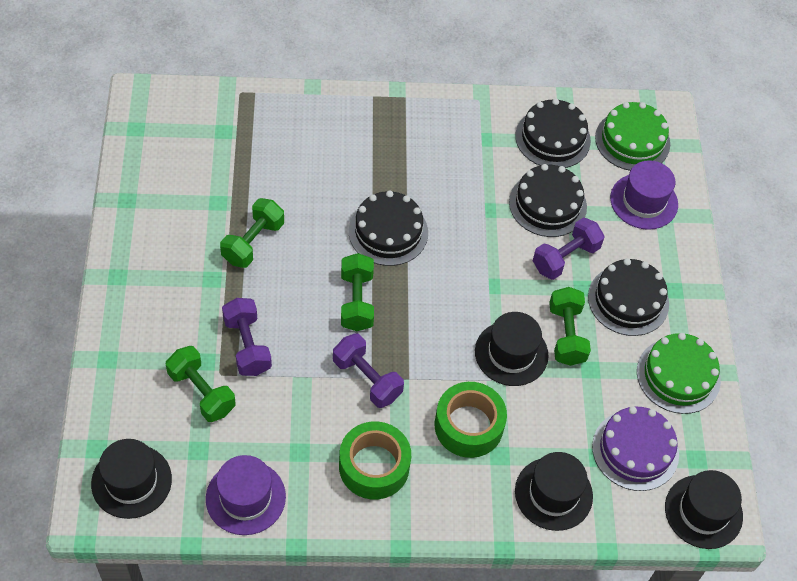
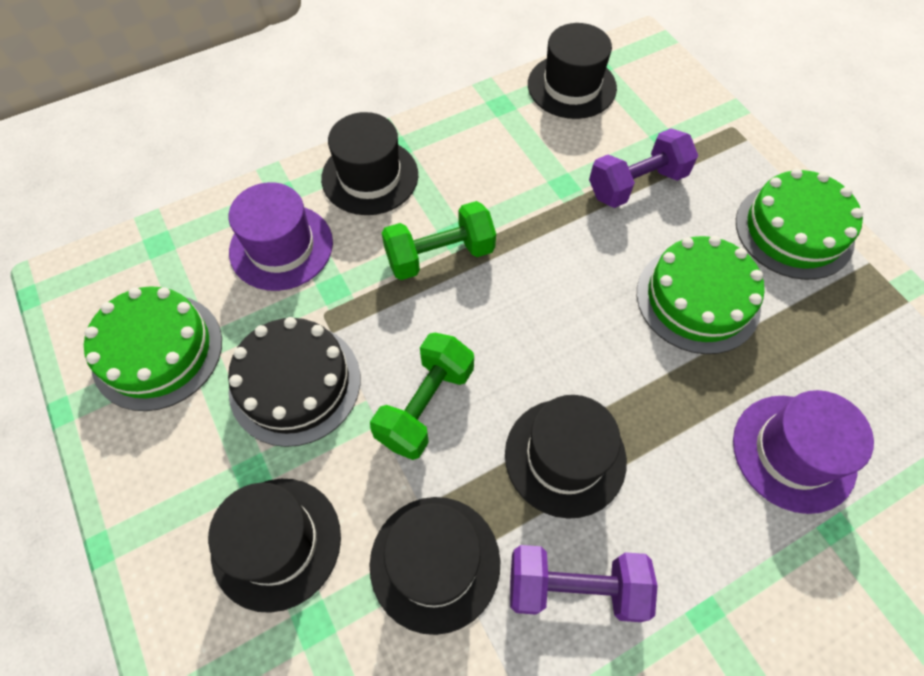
black cake: [349,190,428,266] [509,164,587,237] [515,99,591,168] [588,258,669,336] = 4 -> [228,317,360,447] = 1
black hat: [91,439,172,519] [475,312,549,386] [515,452,593,531] [665,470,743,549] = 4 -> [208,479,341,613] [321,112,418,215] [370,497,500,635] [505,395,627,519] [528,23,617,119] = 5
green cake: [595,102,670,171] [637,333,721,414] = 2 -> [84,286,222,411] [637,236,765,354] [736,169,863,280] = 3
green dumbbell: [166,346,235,422] [220,198,284,268] [341,253,374,331] [549,287,591,366] = 4 -> [370,333,474,460] [382,201,496,280] = 2
green tape: [339,421,411,500] [435,382,507,458] = 2 -> none = 0
purple cake: [592,406,679,491] = 1 -> none = 0
purple dumbbell: [222,298,272,376] [333,333,404,408] [533,217,605,280] = 3 -> [510,545,658,622] [589,128,698,208] = 2

